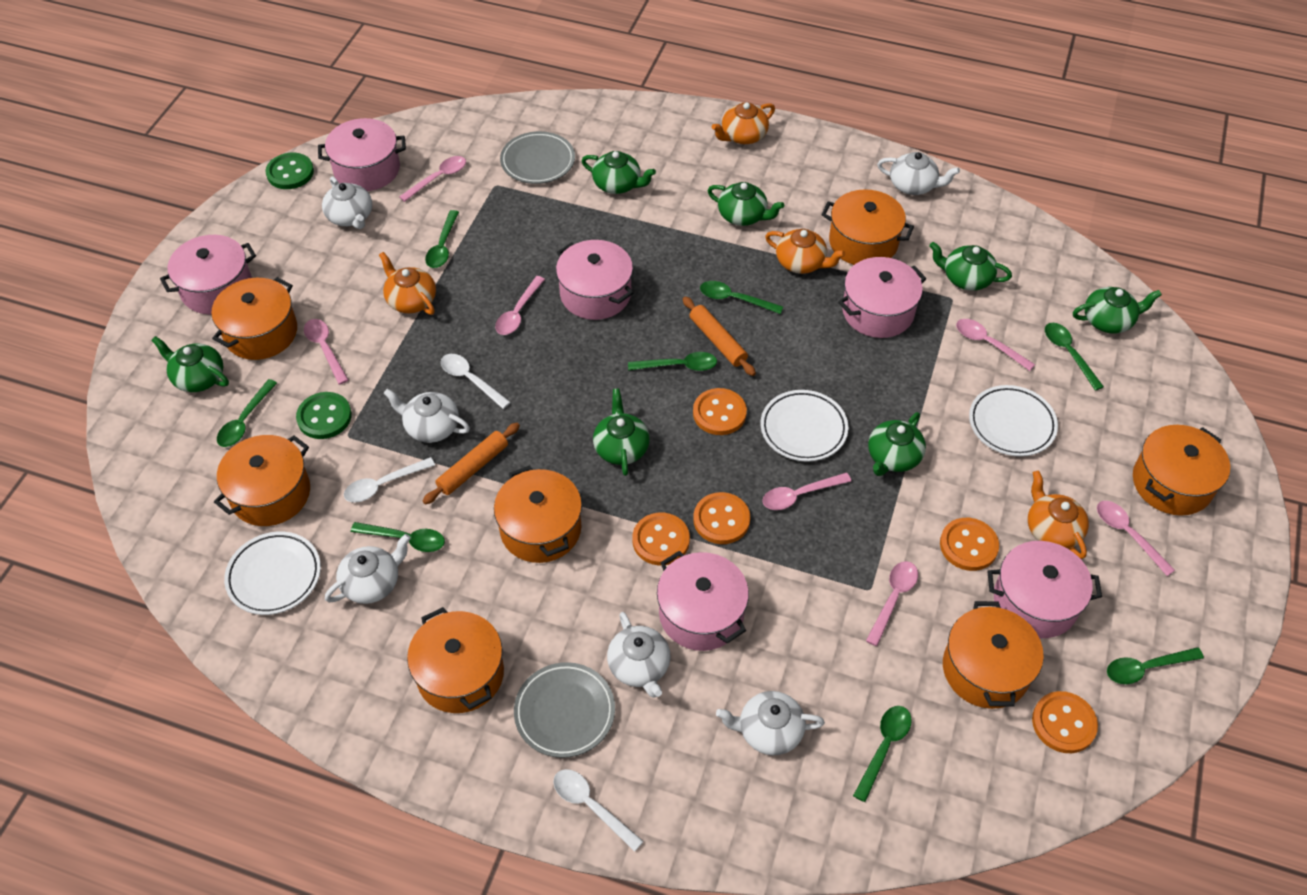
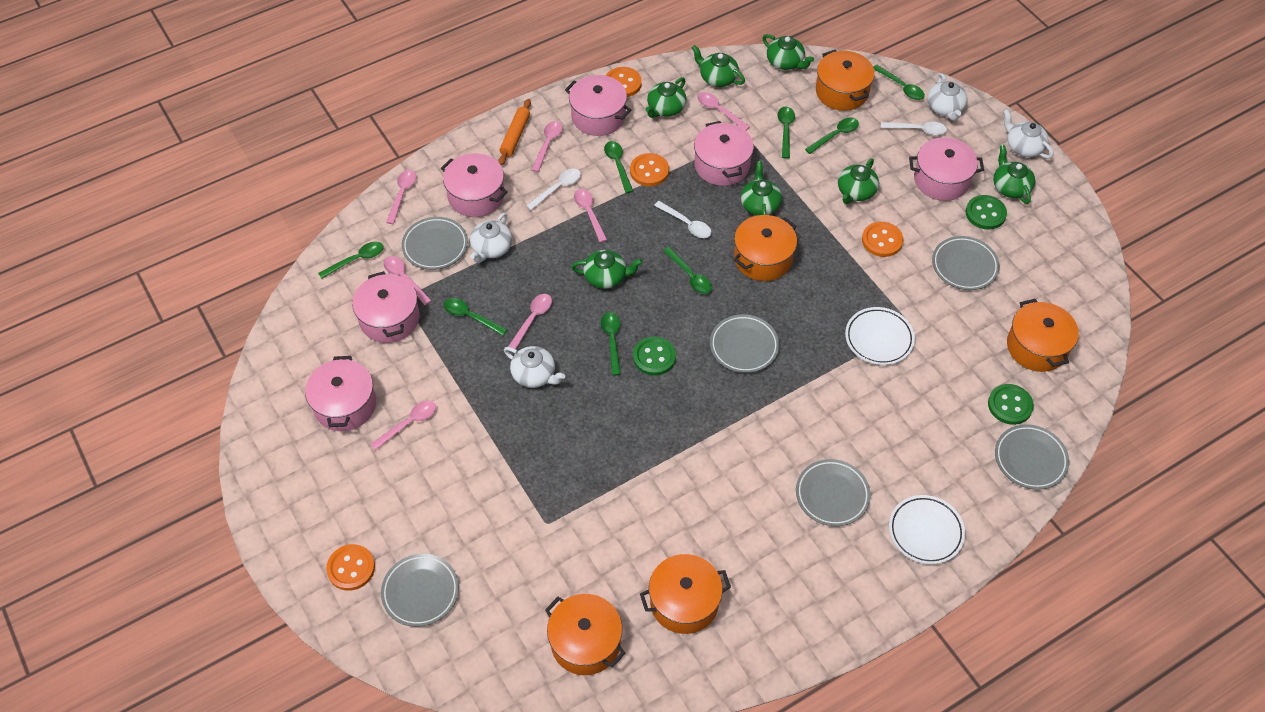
green button: [265,153,314,189] [296,392,352,439] = 2 -> [633,336,676,376] [966,195,1007,230] [988,384,1034,425] = 3
grey plate: [500,131,575,184] [514,662,615,758] = 2 -> [381,554,459,627] [402,217,468,270] [710,314,779,373] [796,459,871,526] [932,236,1000,290] [995,424,1069,490] = 6
orange button: [632,513,690,565] [693,388,747,435] [693,492,750,544] [940,518,999,571] [1032,691,1098,753] = 5 -> [326,544,375,591] [606,67,642,97] [630,153,669,186] [862,222,903,257] = 4
orange pot: [211,277,297,360] [214,435,310,526] [407,607,504,713] [494,466,582,563] [821,189,914,265] [943,601,1044,709] [1133,425,1230,516] = 7 -> [545,594,626,675] [640,554,731,634] [734,215,797,281] [816,50,875,111] [1007,299,1079,372] = 5
orange rolling pin: [423,423,520,505] [683,297,756,376] = 2 -> [498,99,531,165] = 1
orange teapot: [379,252,436,315] [712,102,775,144] [765,229,845,274] [1028,470,1089,559] = 4 -> none = 0
white plate: [224,531,321,615] [761,390,848,462] [969,385,1058,456] = 3 -> [845,307,915,365] [889,495,965,564] = 2
white teapot: [322,176,372,229] [325,534,411,604] [383,389,470,443] [607,612,671,698] [716,691,825,755] [877,152,960,195] = 6 -> [470,213,512,263] [504,346,565,388] [928,73,967,121] [1003,109,1053,158] = 4

